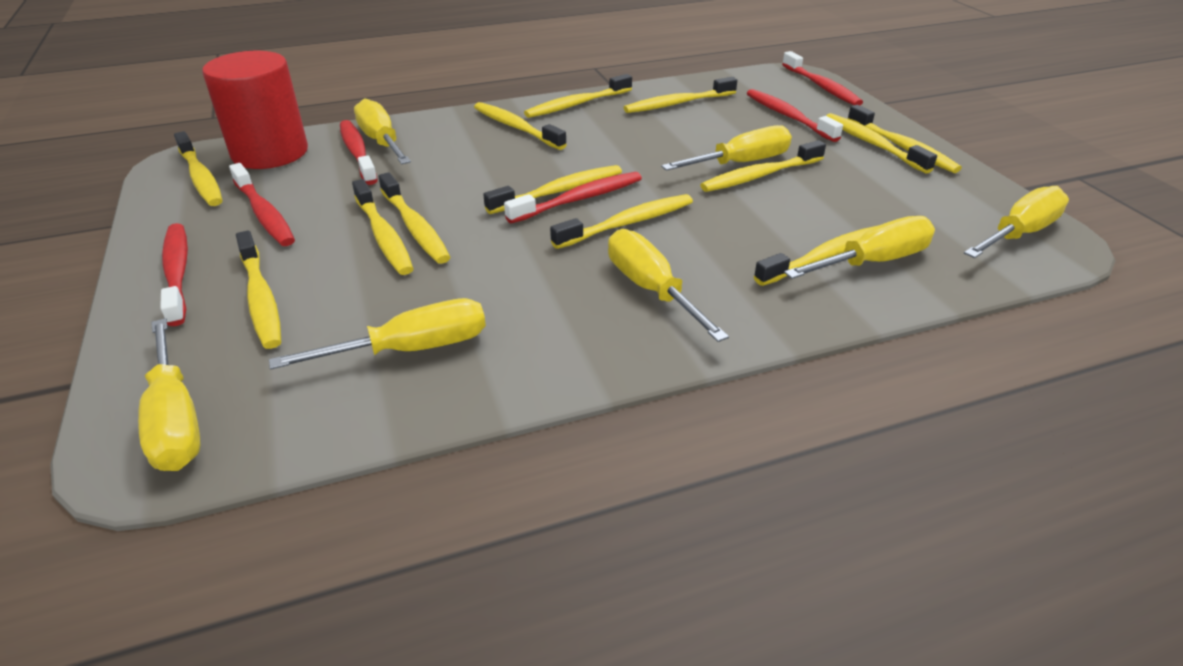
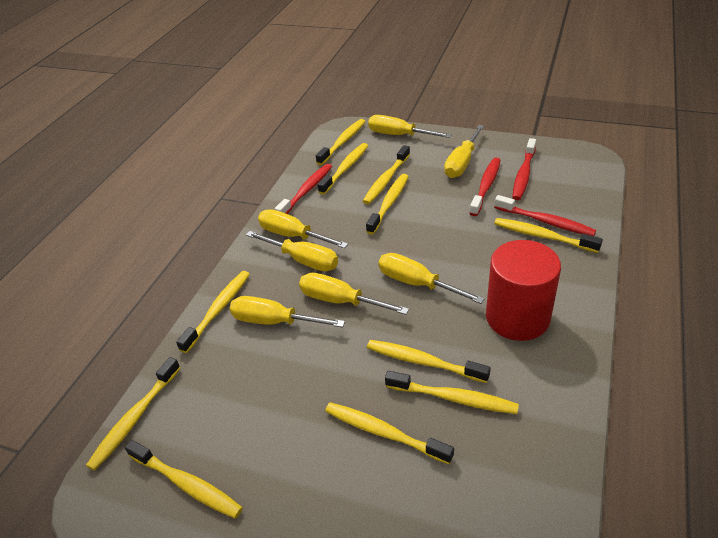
red toothbrush: [160,223,188,326] [229,163,295,246] [340,120,378,185] [504,172,642,223] [747,89,843,142] [782,51,863,105] = 6 -> [275,164,332,214] [469,158,501,216] [494,195,596,236] [512,138,536,200] = 4
yellow toothbrush: [174,131,223,206] [236,231,281,349] [352,179,414,275] [378,172,451,264] [474,102,567,150] [483,165,622,214] [524,74,632,118] [550,194,693,249] [624,77,737,113] [700,140,826,192] [754,225,879,286] [826,113,937,174] [848,105,962,173] = 13 -> [86,357,180,471] [125,440,243,519] [176,271,250,353] [316,119,365,165] [318,143,368,195] [325,402,454,464] [362,145,410,204] [366,174,409,235] [367,340,491,383] [385,371,519,414] [494,218,603,253] = 11

